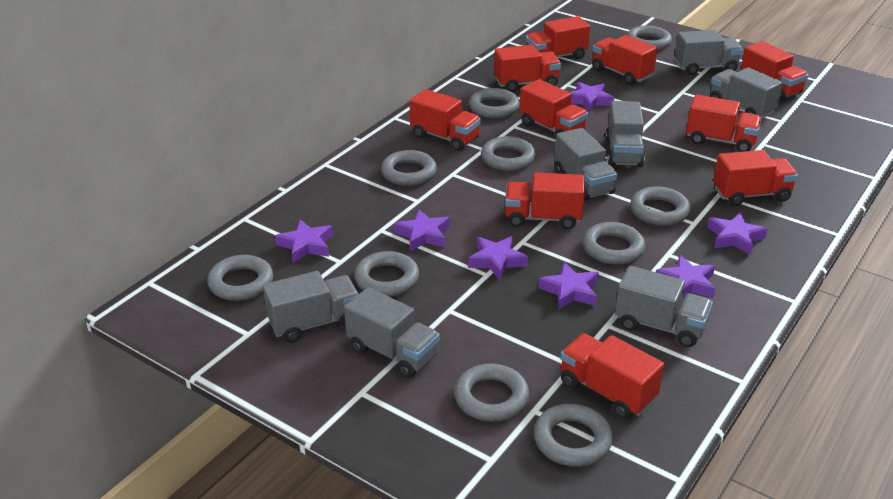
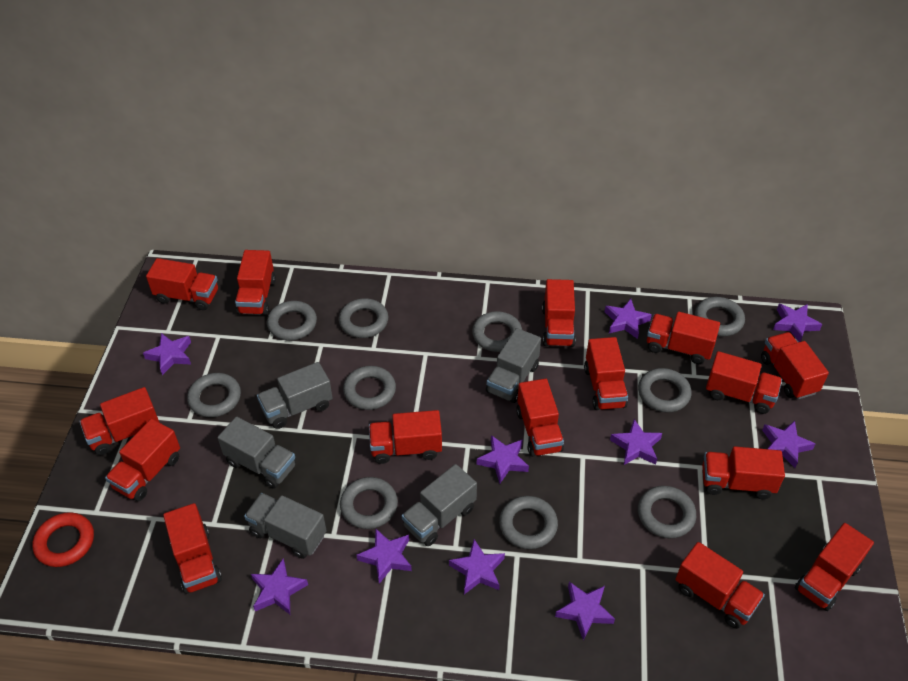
grey truck: [263,271,359,343] [344,287,440,378] [554,128,617,201] [605,101,644,167] [615,266,713,347] [675,30,743,75] [710,67,783,118] = 7 -> [218,417,296,489] [244,493,327,559] [257,362,332,429] [401,464,477,546] [486,328,541,403] = 5
purple star: [275,219,333,263] [394,209,450,251] [468,236,528,280] [538,262,599,310] [570,82,614,112] [656,255,715,299] [707,212,767,255] = 7 -> [143,333,191,375] [251,559,308,615] [356,529,412,584] [449,539,505,594] [477,435,529,484] [555,582,615,640] [605,299,652,339] [610,419,662,465] [762,421,815,468] [773,304,822,342] = 10
red ring: none = 0 -> [32,512,94,567] = 1
red truck: [409,89,481,151] [494,45,561,92] [505,172,585,229] [519,79,588,138] [526,16,590,59] [560,333,664,419] [592,35,658,85] [686,95,762,152] [713,150,798,206] [741,41,808,101] = 10 -> [79,387,160,455] [105,419,180,501] [146,258,218,310] [163,503,222,594] [235,250,276,315] [369,410,442,464] [516,379,564,457] [542,279,576,347] [584,337,628,410] [647,312,720,364] [676,542,765,629] [702,446,785,499] [706,351,782,414] [761,332,829,399] [795,523,874,611] = 15

